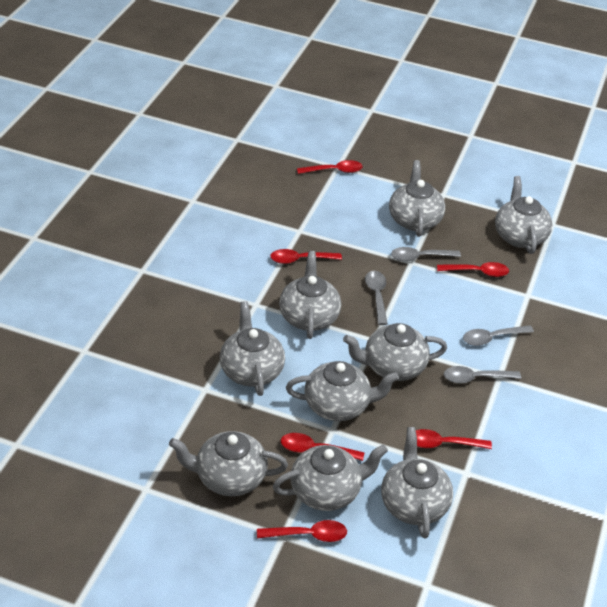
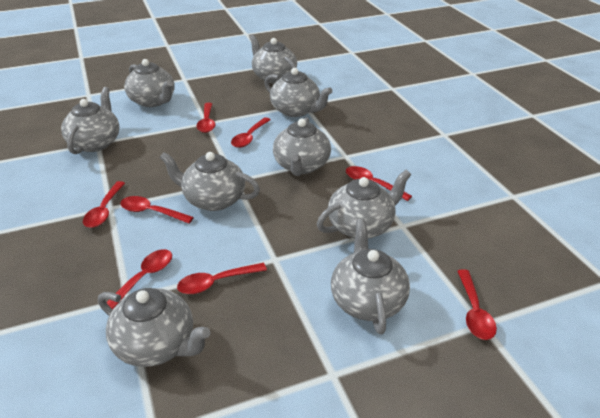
grey spoon: [365,271,388,325] [391,247,461,262] [444,366,521,384] [463,325,534,346] = 4 -> none = 0
red spoon: [257,520,347,542] [270,249,342,264] [281,433,364,461] [297,160,363,174] [416,429,492,449] [437,262,509,277] = 6 -> [83,181,125,228] [107,249,172,309] [120,196,194,223] [177,263,267,294] [196,103,215,133] [231,117,271,148] [346,166,412,201] [457,269,497,340] = 8

